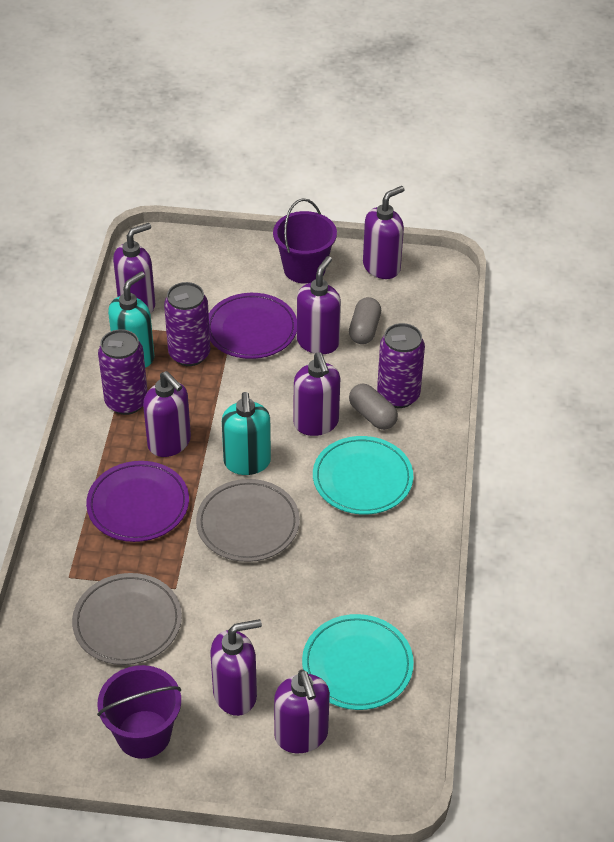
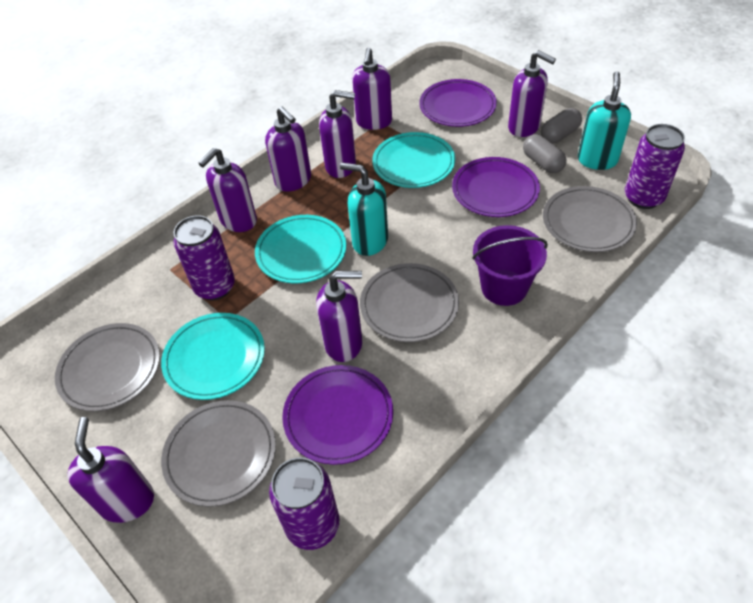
grey plate: [72,573,182,665] [196,479,300,562] = 2 -> [55,323,160,411] [161,400,276,507] [360,263,459,342] [543,186,637,252] = 4
purple bucket: [97,665,181,759] [273,198,337,284] = 2 -> [472,225,548,306] = 1
purple plate: [86,461,189,542] [209,293,297,359] = 2 -> [282,365,393,465] [419,79,497,127] [452,157,540,217] = 3
turquoise plate: [302,614,414,710] [313,436,413,515] = 2 -> [161,313,265,400] [255,215,346,283] [372,132,455,188] = 3

